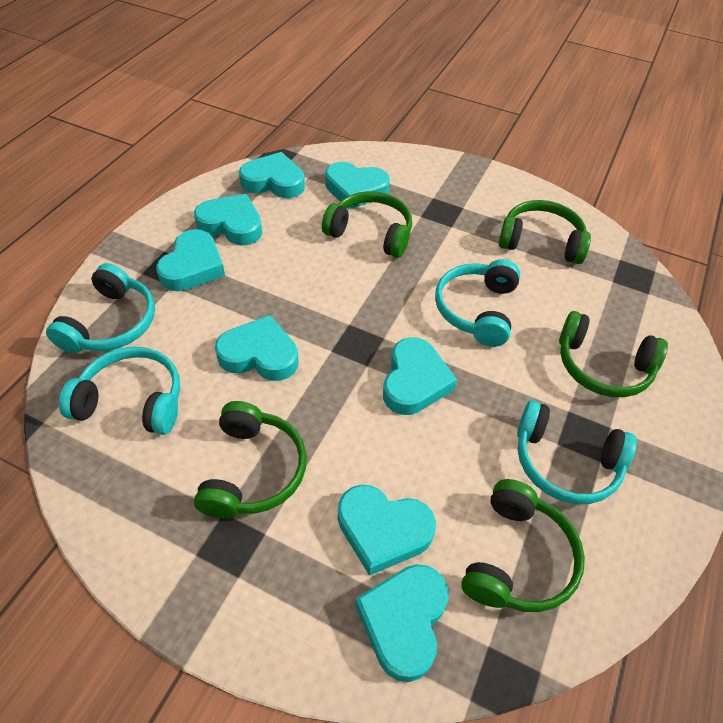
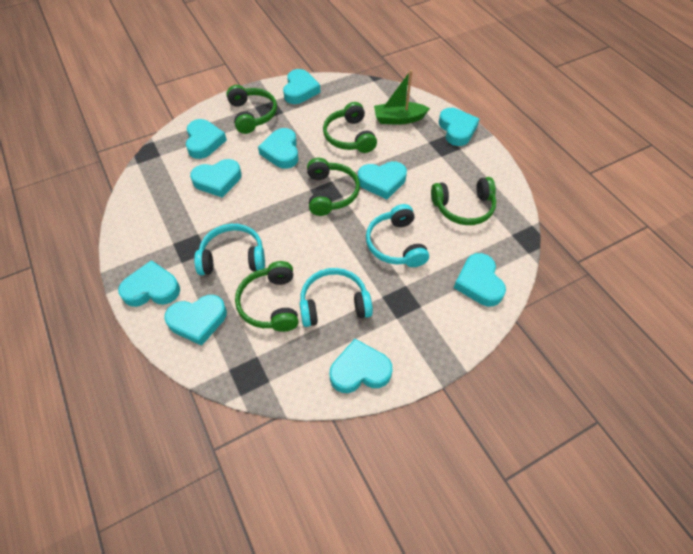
green boat: none = 0 -> [374,70,430,125] = 1
turquoise headphones: [46,263,155,353] [59,347,180,435] [435,259,520,347] [517,401,637,504] = 4 -> [194,224,265,275] [300,268,373,327] [366,204,429,267] = 3
turquoise heart: [156,229,225,291] [194,194,262,246] [215,315,299,381] [239,152,305,198] [325,162,390,209] [338,485,436,576] [355,564,448,682] [383,337,457,415] = 8 -> [118,260,180,307] [164,295,227,346] [186,119,227,159] [190,159,241,198] [258,128,299,169] [283,69,320,104] [330,339,392,393] [358,161,407,199] [439,108,479,146] [454,253,506,306] = 10

